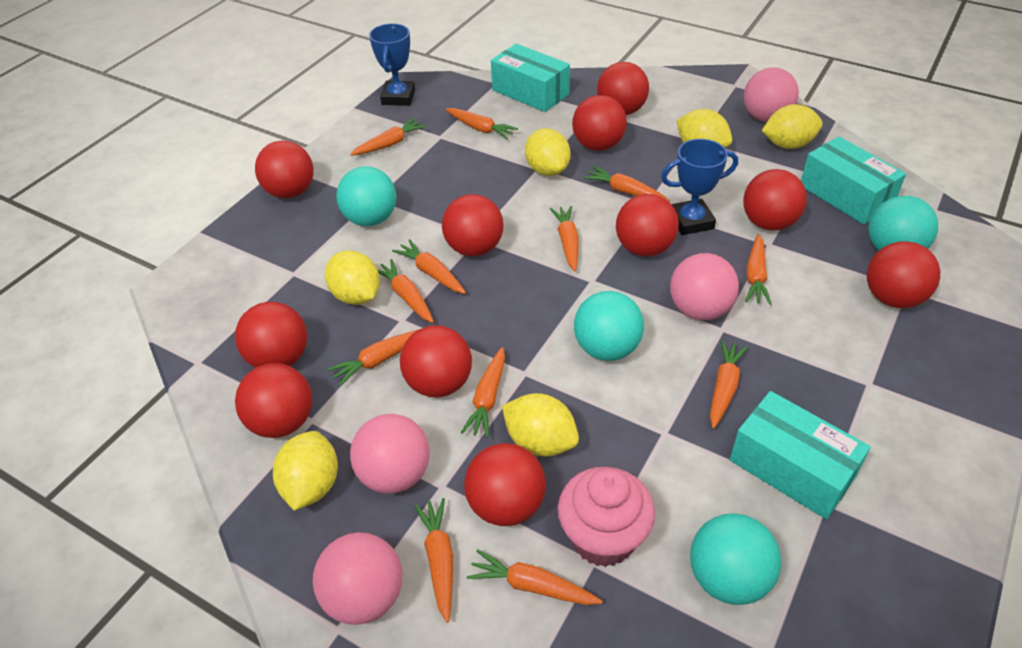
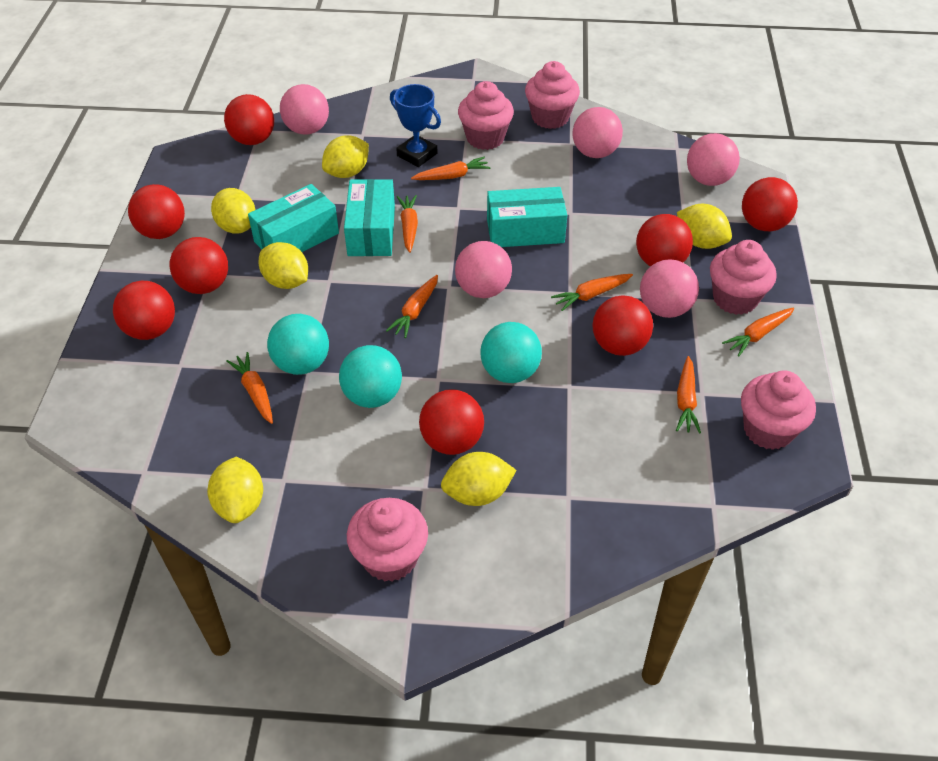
blue trophy: [369,23,415,106] [661,139,738,235] = 2 -> [390,84,441,167] = 1
orange carrot: [327,330,417,386] [350,118,426,156] [378,259,434,323] [392,239,466,294] [414,498,453,623] [446,108,518,139] [461,347,505,438] [467,549,603,605] [550,206,579,271] [584,166,670,202] [710,340,748,428] [745,234,771,305] = 12 -> [226,352,273,424] [386,275,438,338] [397,195,418,253] [411,157,491,180] [551,274,633,311] [676,356,701,434] [722,308,794,357] = 7
pink ball: [313,532,402,625] [350,414,430,494] [670,253,739,320] [744,68,799,122] = 4 -> [280,84,329,135] [455,241,512,298] [573,107,623,158] [640,259,699,318] [687,133,740,186] = 5
pink cupcake: [558,467,655,567] = 1 -> [347,498,428,582] [458,81,514,150] [525,61,580,129] [710,240,777,315] [741,370,816,450] = 5
red ball: [235,302,307,368] [235,363,312,438] [255,141,314,198] [400,325,472,397] [442,194,504,256] [464,443,546,526] [572,95,627,151] [597,62,649,115] [616,194,679,256] [743,169,807,231] [867,241,940,308] = 11 -> [113,281,175,340] [128,184,185,239] [169,237,228,294] [224,94,274,145] [419,390,484,455] [592,295,653,356] [636,214,693,267] [742,177,798,231] = 8
turquoise ball: [336,167,396,226] [574,291,644,361] [690,513,782,605] [869,196,938,251] = 4 -> [267,314,329,375] [339,345,402,408] [480,322,542,383] = 3

